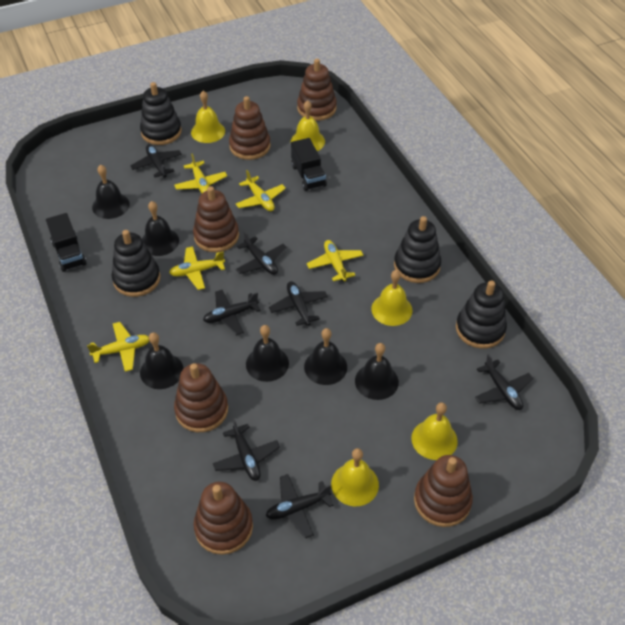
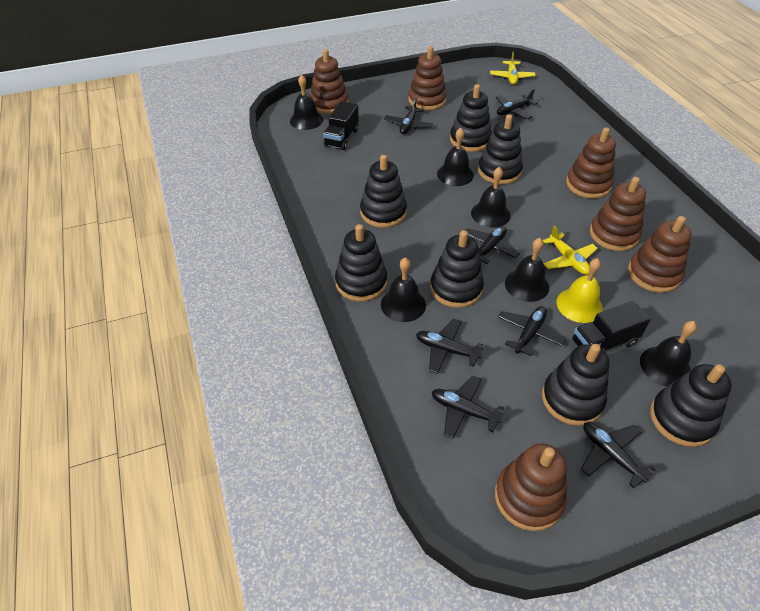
black stacking toy: [112,230,160,297] [140,82,182,145] [394,216,441,283] [456,280,507,348] = 4 -> [335,224,387,301] [360,155,407,228] [430,230,484,308] [450,84,492,152] [478,114,523,185] [542,344,609,426] [650,364,732,447] = 7
yellow bell: [191,91,225,143] [291,100,325,151] [331,448,379,506] [371,270,412,326] [411,402,458,460] = 5 -> [557,258,603,323] = 1
yellow plane: [87,322,149,372] [169,246,225,290] [174,154,227,193] [236,170,286,211] [307,240,363,281] = 5 -> [490,52,536,85] [543,225,598,275] = 2

